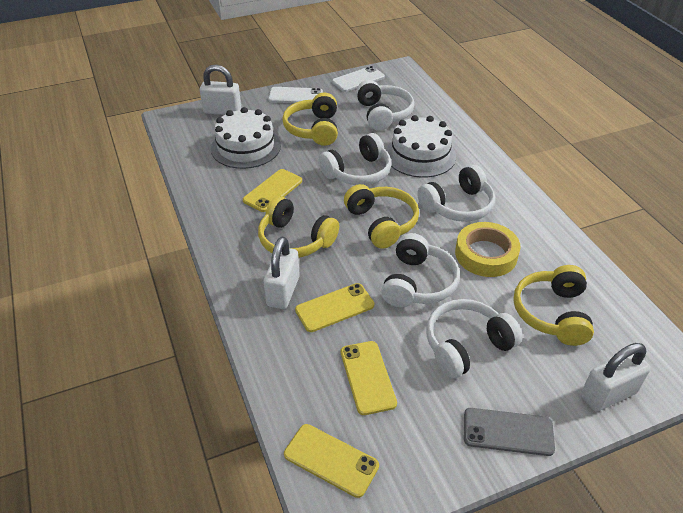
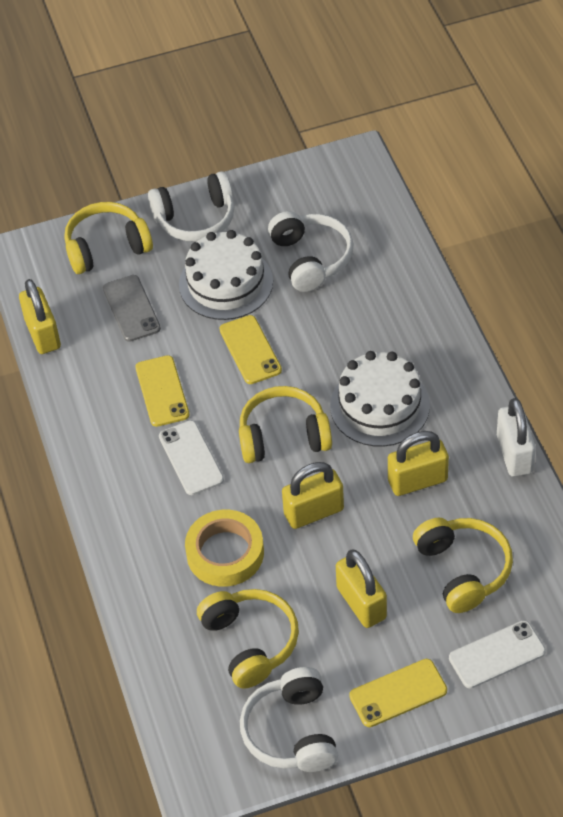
white headphones: [319,133,391,185] [356,80,414,131] [381,233,460,307] [417,165,495,222] [426,299,523,379] = 5 -> [148,171,234,242] [240,667,338,772] [268,211,353,292] = 3
white padlock: [200,65,241,115] [264,237,300,309] [581,343,651,411] = 3 -> [497,398,536,477] = 1
yellow padlock: none = 0 -> [19,279,61,354] [282,462,344,529] [336,550,387,628] [388,431,449,496] = 4
yellow phone: [243,169,302,212] [284,424,379,498] [295,283,374,332] [341,341,397,415] = 4 -> [135,355,190,427] [219,315,282,384] [349,659,447,727] = 3

